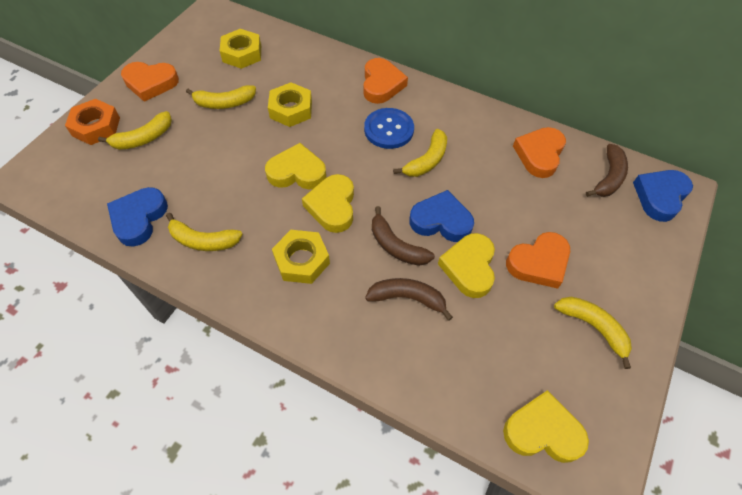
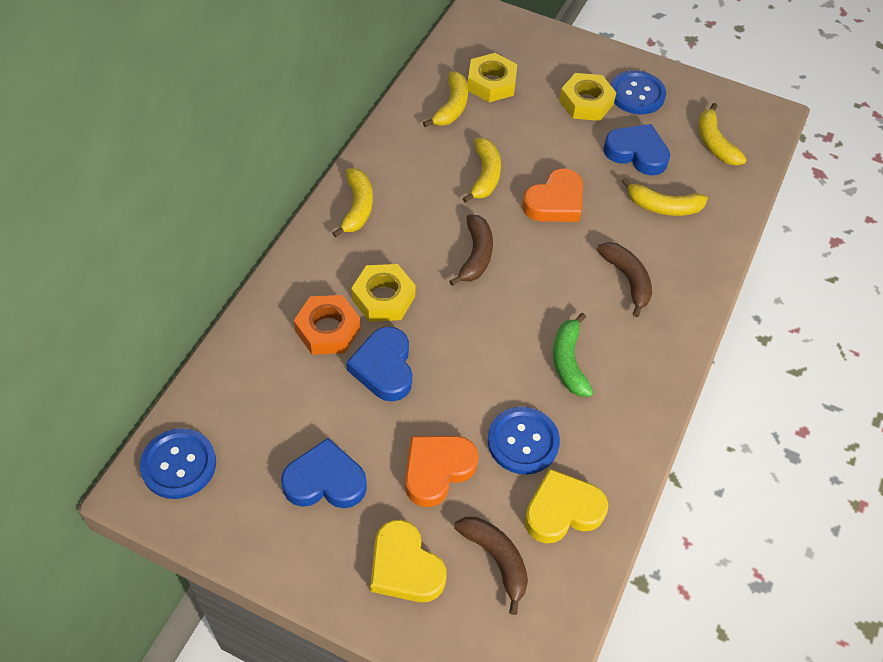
blue button: [364,108,414,149] = 1 -> [140,428,216,499] [488,407,560,475] [611,70,666,114] = 3
green banana: none = 0 -> [553,313,593,397] = 1
orange heart: [121,62,179,102] [363,58,408,104] [506,232,570,289] [513,127,566,178] = 4 -> [405,436,479,507] [522,168,583,222] = 2
yellow heart: [265,143,326,190] [302,174,354,233] [438,233,495,298] [503,390,589,463] = 4 -> [370,520,447,602] [524,468,608,543] = 2

